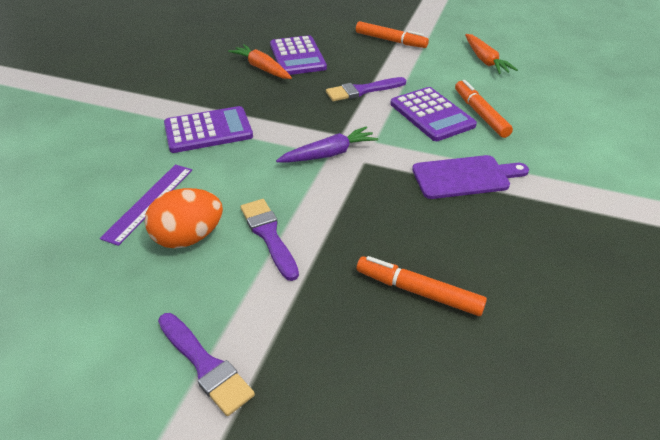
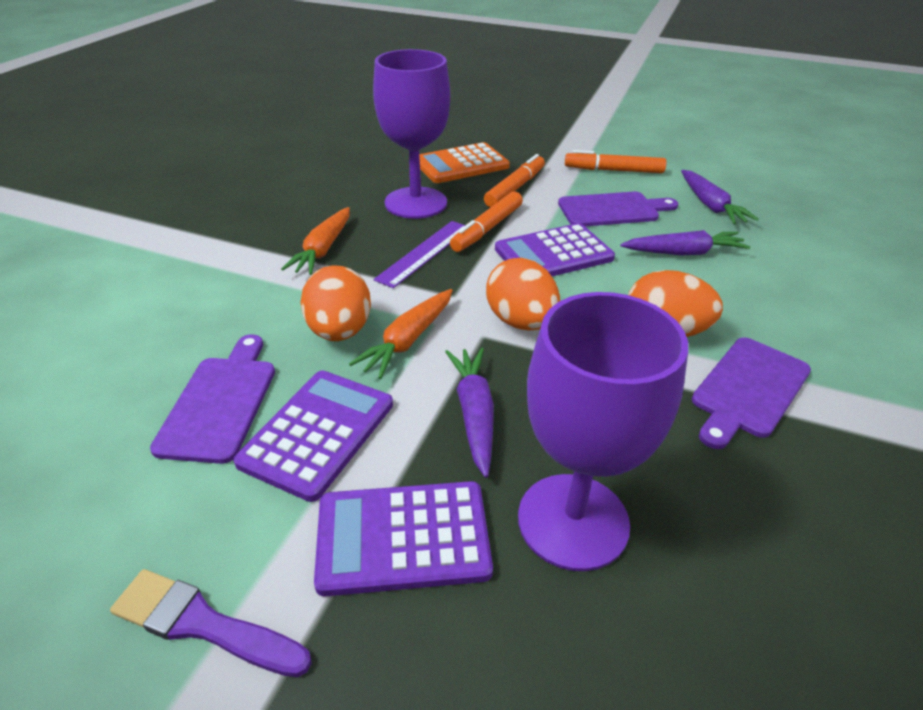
orange calculator: none = 0 -> [419,142,510,183] = 1
orange egg: [145,188,223,248] = 1 -> [300,265,371,341] [486,258,560,330] [628,270,723,337] = 3
purple brush: [158,313,255,416] [240,199,299,281] [326,77,406,101] = 3 -> [110,569,312,677] = 1
purple carrot: [276,127,379,162] = 1 -> [445,348,494,477] [620,230,750,256] [681,170,759,225] = 3
purple cutting board: [412,155,529,199] = 1 -> [150,334,275,464] [558,192,678,226] [692,337,811,449] = 3
purple goblet: none = 0 -> [373,49,450,219] [518,292,688,571] = 2

